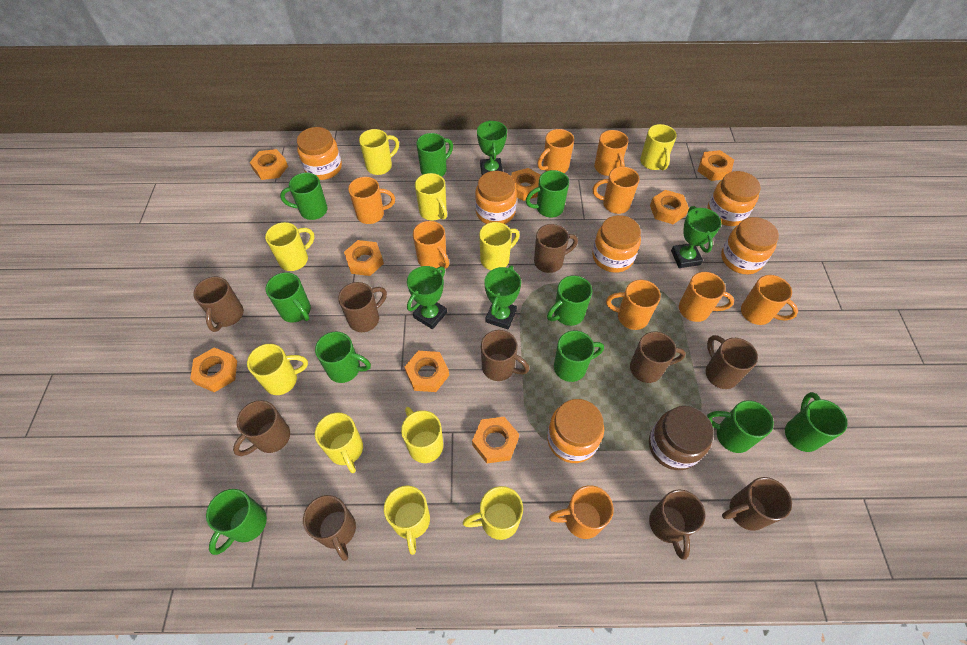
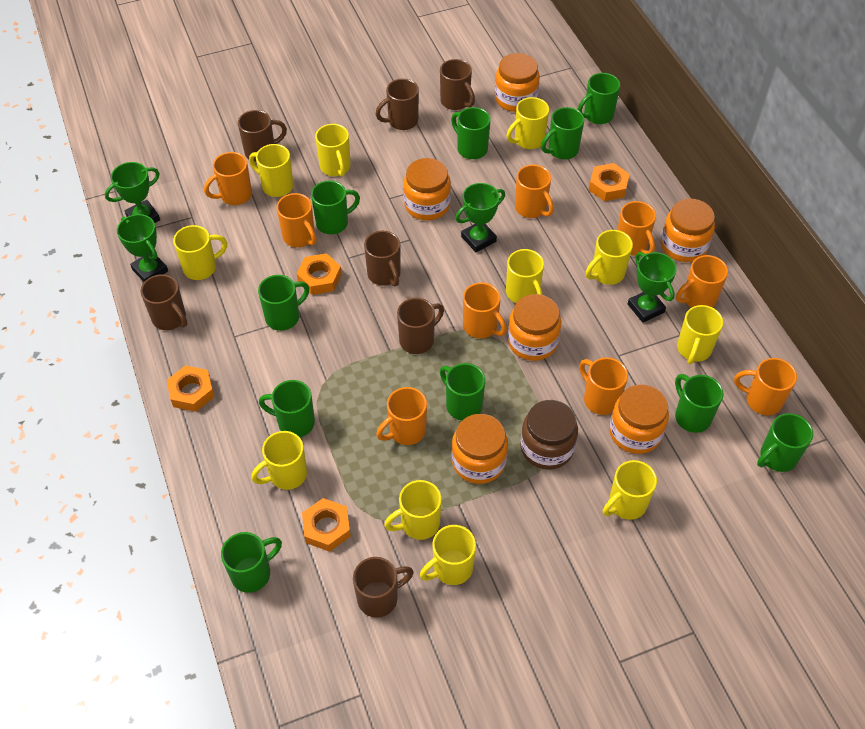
brown mug: [193,277,244,332] [233,400,290,456] [303,495,356,561] [338,282,387,332] [481,330,530,381] [534,224,578,273] [630,332,686,383] [649,489,705,560] [706,335,758,389] [722,477,792,531] = 10 -> [141,274,187,330] [238,110,287,162] [353,557,414,618] [364,231,401,286] [376,79,419,130] [397,298,444,354] [440,59,475,110] = 7
orange nut: [190,347,237,392] [250,149,288,180] [344,240,384,276] [404,351,449,392] [472,417,519,463] [511,168,541,201] [650,190,689,224] [698,150,734,181] = 8 -> [167,365,214,412] [296,253,342,295] [302,498,351,552] [589,163,630,201] = 4
yellow mug: [247,344,308,395] [265,222,315,271] [315,412,363,473] [359,129,399,175] [384,486,430,555] [401,407,443,463] [415,173,447,220] [462,486,523,540] [479,222,520,270] [640,124,677,170] = 10 -> [173,225,227,280] [249,144,293,197] [251,431,307,490] [315,124,351,177] [384,480,442,540] [420,525,476,585] [506,249,544,303] [507,97,549,149] [586,230,633,285] [603,460,657,520] [677,305,723,365] = 11

